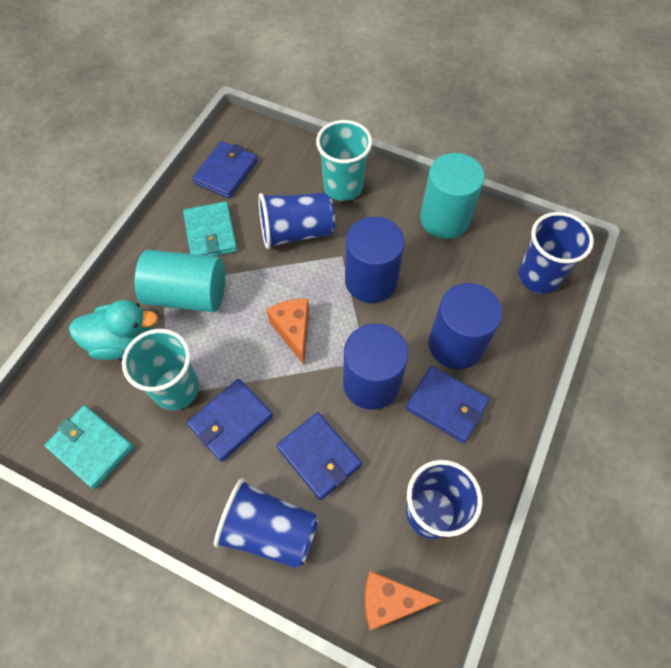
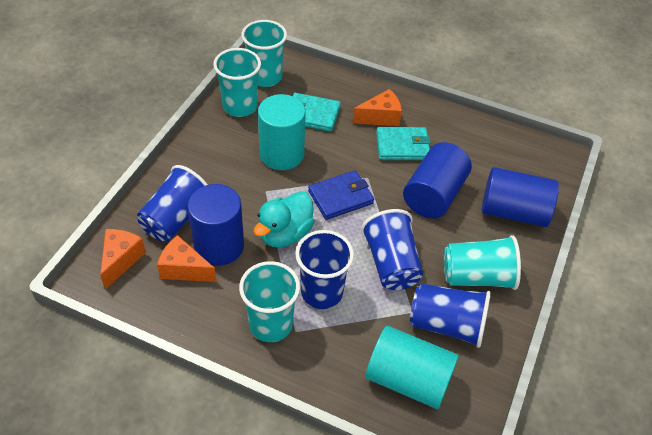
blue wallet: [187,379,273,462] [192,141,258,198] [277,412,362,500] [405,366,489,443] = 4 -> [308,170,374,220] = 1
orange cheese: [266,299,309,365] [364,571,443,630] = 2 -> [100,229,146,289] [157,235,217,282] [353,89,402,126] = 3
turquoise cup: [122,329,199,410] [316,120,372,201] = 2 -> [213,48,261,117] [239,261,300,342] [241,20,287,87] [444,235,521,290] = 4

